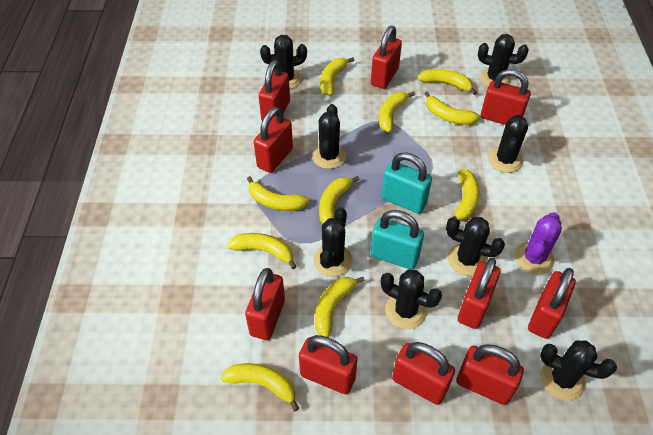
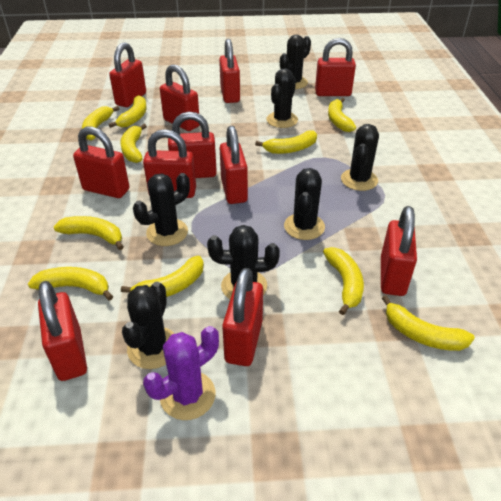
black cactus: [260,35,307,89] [312,104,346,169] [313,207,353,277] [381,269,442,329] [446,217,505,276] [478,34,529,87] [488,114,528,173] [540,340,617,400] = 8 -> [122,282,175,369] [133,173,190,246] [207,225,280,299] [266,68,298,128] [280,35,311,89] [284,168,325,240] [341,124,379,191] = 7
red padlock: [245,268,285,340] [254,107,293,173] [259,60,290,120] [299,335,358,394] [371,26,402,89] [392,342,455,405] [456,344,524,405] [458,258,501,329] [481,69,531,125] [528,268,576,339] = 10 -> [38,281,87,381] [73,127,129,198] [109,42,146,107] [143,129,196,198] [160,64,200,131] [168,112,217,178] [219,39,240,103] [220,126,248,204] [222,268,263,366] [315,38,356,96] [381,206,417,296] = 11
turquoise padlock: [370,210,424,270] [381,152,432,214] = 2 -> none = 0

